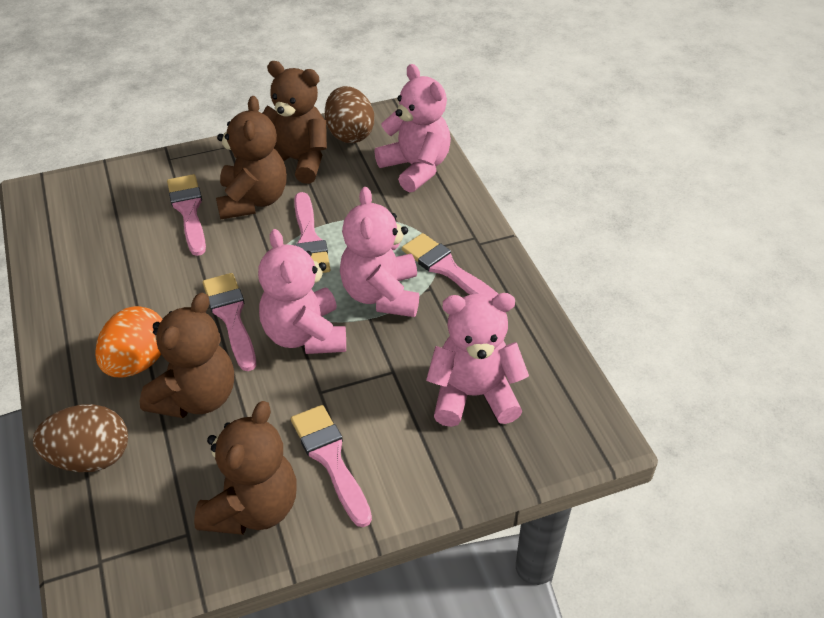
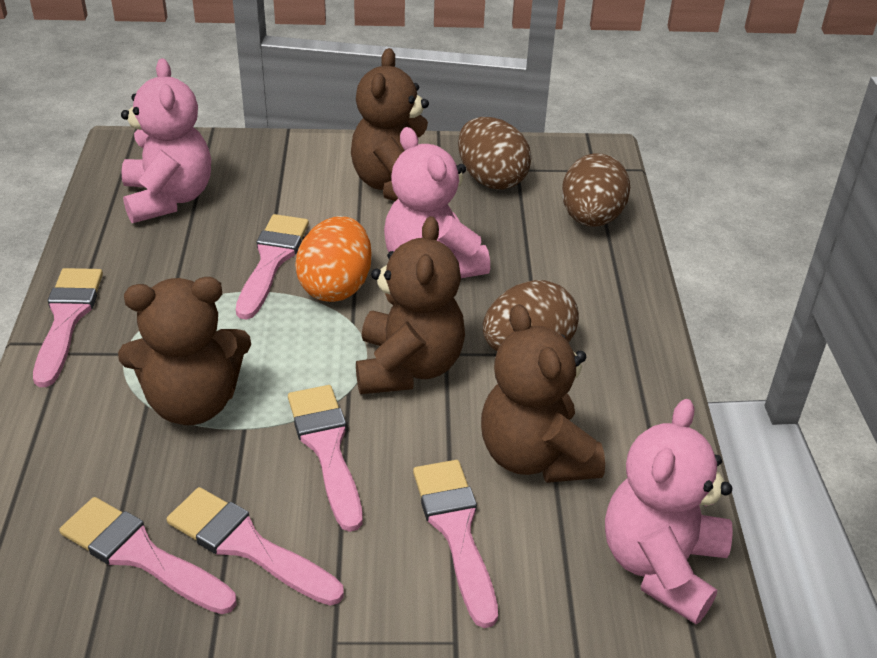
brown egg: [33,404,128,472] [325,86,374,143] = 2 -> [458,117,531,190] [483,280,579,351] [562,153,630,227] = 3
pink brush: [167,174,206,256] [203,273,256,371] [291,405,372,527] [294,192,330,273] [402,233,498,298] = 5 -> [33,268,103,387] [59,497,236,614] [167,487,344,606] [236,214,309,319] [288,385,363,532] [413,460,498,628] = 6
pink teddy bear: [258,229,346,354] [340,187,419,317] [374,64,451,193] [426,293,529,427] = 4 -> [121,58,211,223] [384,127,490,278] [605,399,733,624] = 3

